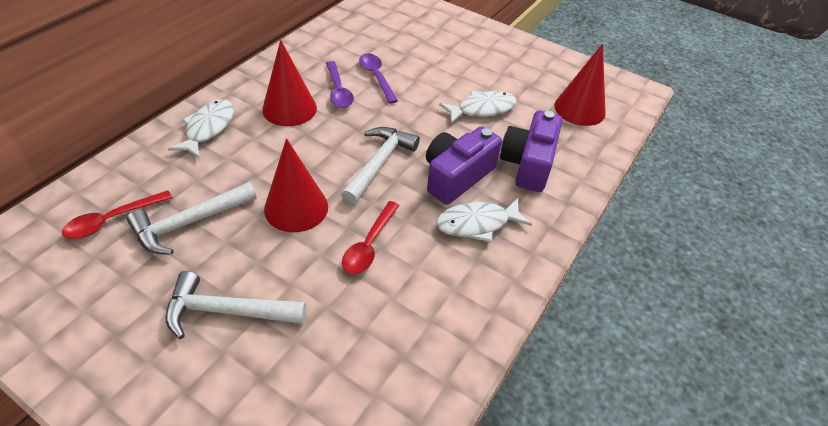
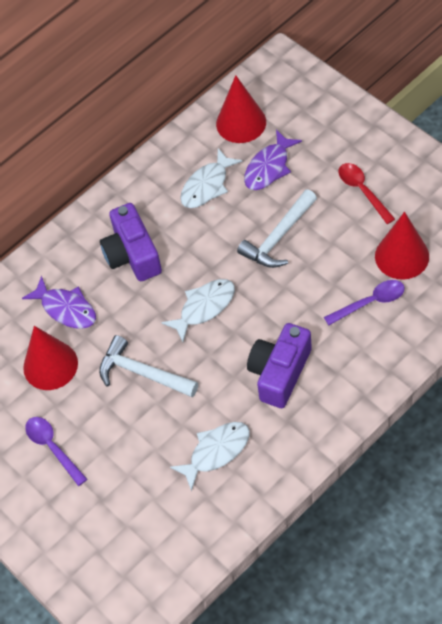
purple fish: none = 0 -> [22,276,96,329] [244,130,302,190] = 2
red spoon: [62,190,172,239] [342,201,400,274] = 2 -> [339,163,395,224] = 1
white hammer: [127,182,257,255] [166,271,306,339] [341,127,420,205] = 3 -> [99,335,198,397] [237,189,317,268] = 2

